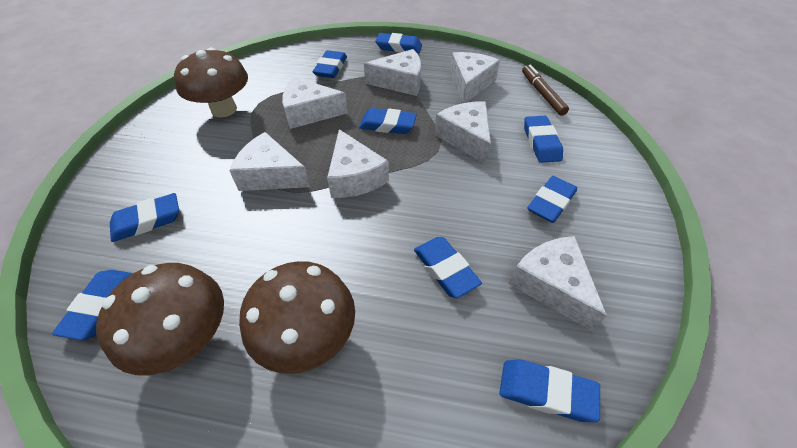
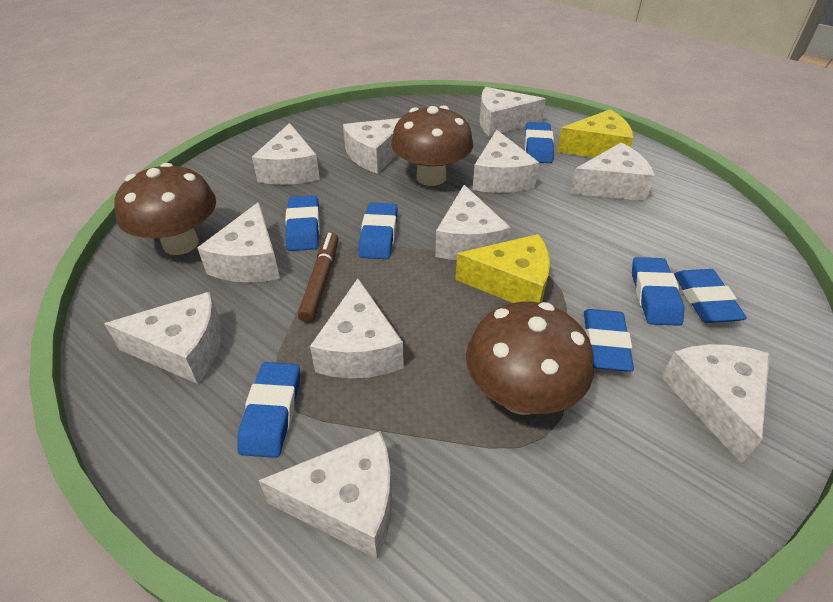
blue eraser: [52,270,133,340] [110,193,179,242] [313,50,347,78] [359,108,417,134] [375,33,422,54] [414,237,482,298] [499,359,600,422] [524,116,563,163] [527,176,577,223] = 9 -> [238,362,300,458] [285,195,320,251] [358,203,398,259] [525,122,554,163] [584,309,634,372] [632,257,685,326] [674,269,747,323] = 7
white cheese: [229,132,310,191] [282,77,348,129] [327,129,389,198] [364,49,421,96] [434,101,491,164] [450,52,500,103] [509,236,607,331] = 7 -> [104,292,221,384] [198,202,280,282] [252,123,320,185] [258,431,392,559] [310,279,404,378] [343,118,400,174] [435,185,511,260] [473,130,539,193] [479,87,546,136] [570,143,655,201] [661,344,770,464] = 11
yellow cheese: none = 0 -> [455,234,550,303] [557,109,633,158] = 2

